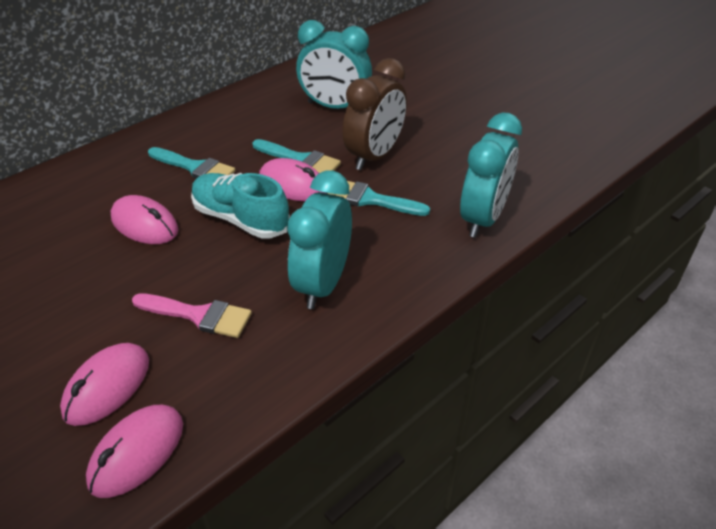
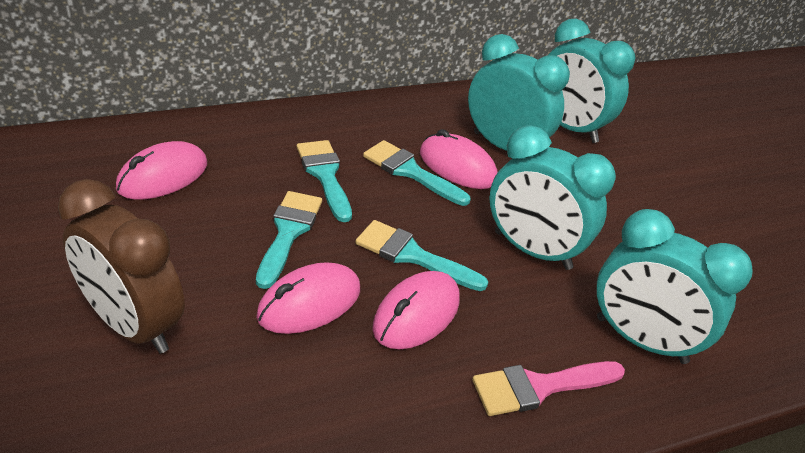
turquoise brush: [148,147,235,179] [252,139,341,173] [327,181,430,216] = 3 -> [256,191,322,289] [297,140,352,222] [356,220,488,291] [363,140,471,206] = 4
turquoise clock: [287,171,352,309] [296,20,372,109] [460,113,522,238] = 3 -> [468,34,570,151] [489,125,616,270] [548,19,635,143] [597,209,753,364] = 4
turquoise shoe: [191,173,290,239] = 1 -> none = 0

